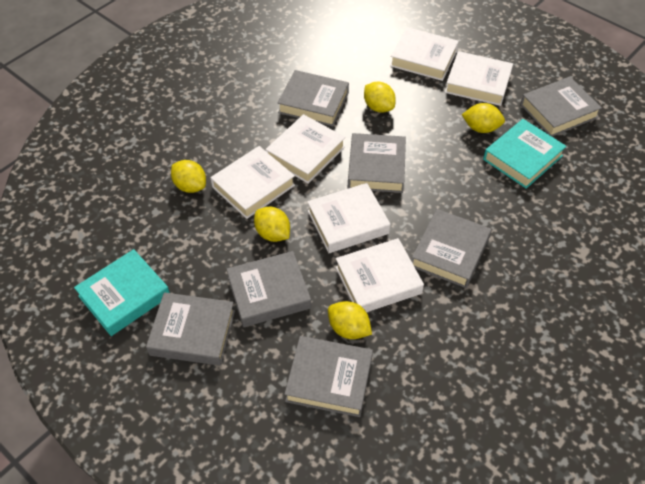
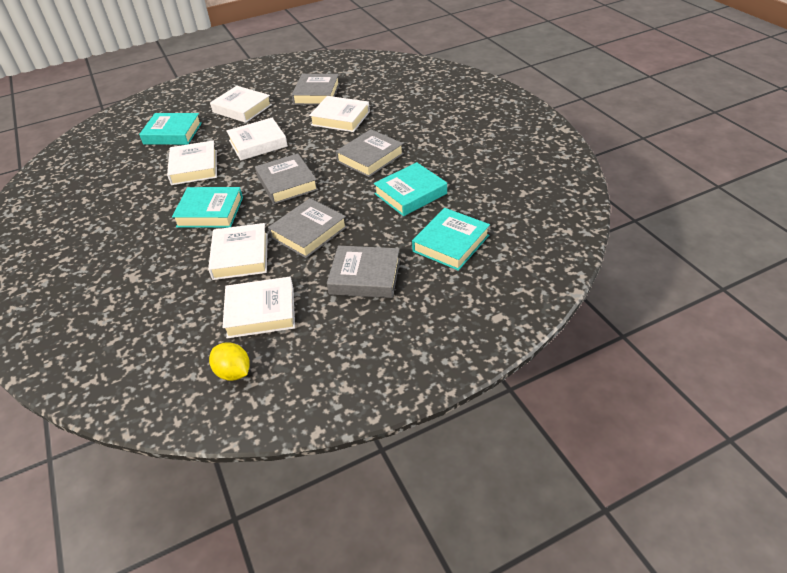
grey book: [146,292,235,366] [226,251,311,327] [278,70,349,126] [284,336,373,417] [348,133,406,193] [412,209,491,288] [520,77,602,137] = 7 -> [255,153,318,204] [268,198,347,258] [292,74,340,105] [327,246,400,298] [335,129,404,177] = 5
turquoise book: [74,249,170,336] [483,119,567,189] = 2 -> [139,113,202,145] [172,187,243,228] [374,162,447,216] [412,208,490,271] = 4
yellow lemon: [171,160,206,193] [254,207,290,242] [328,301,372,339] [364,81,396,113] [462,103,505,133] = 5 -> [209,342,250,381] = 1

